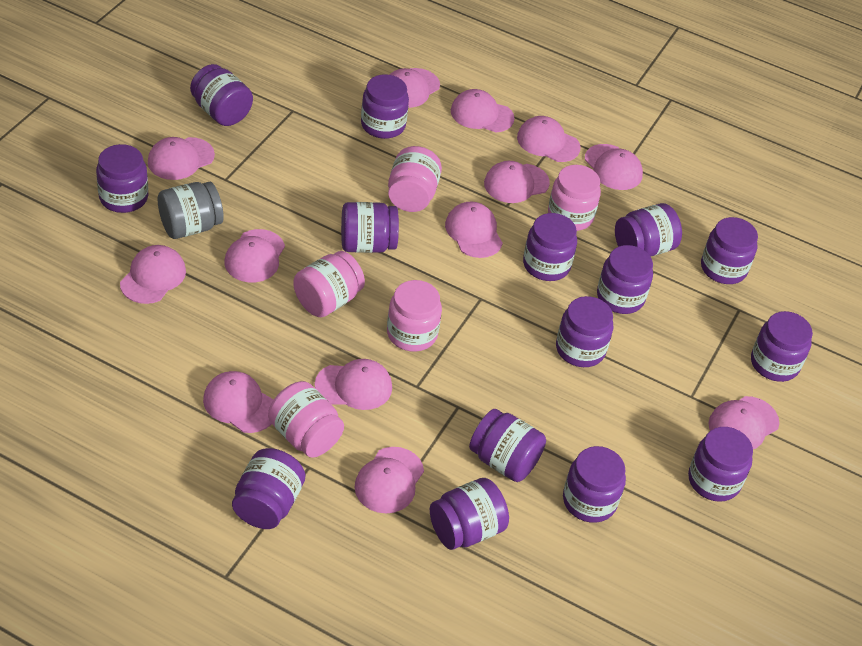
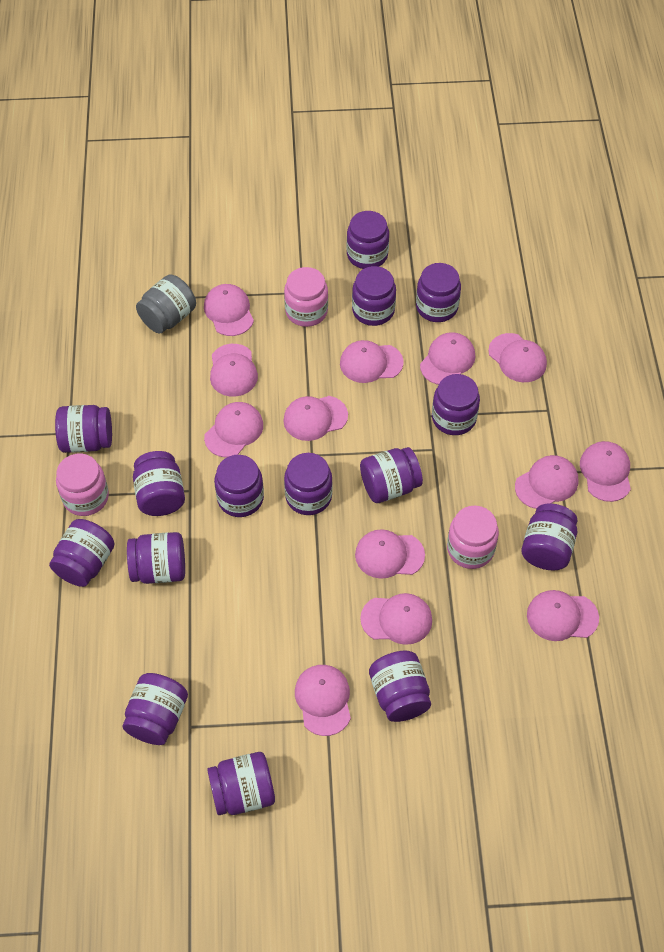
pink jar: [268,381,344,458] [293,251,365,317] [387,280,442,352] [388,146,442,212] [548,165,601,231] = 5 -> [56,454,109,516] [284,267,328,327] [447,506,499,569] = 3

